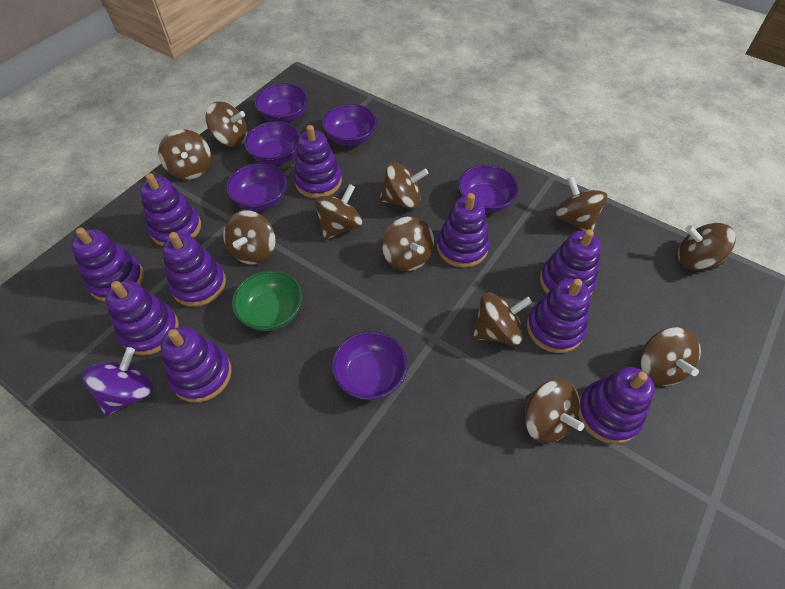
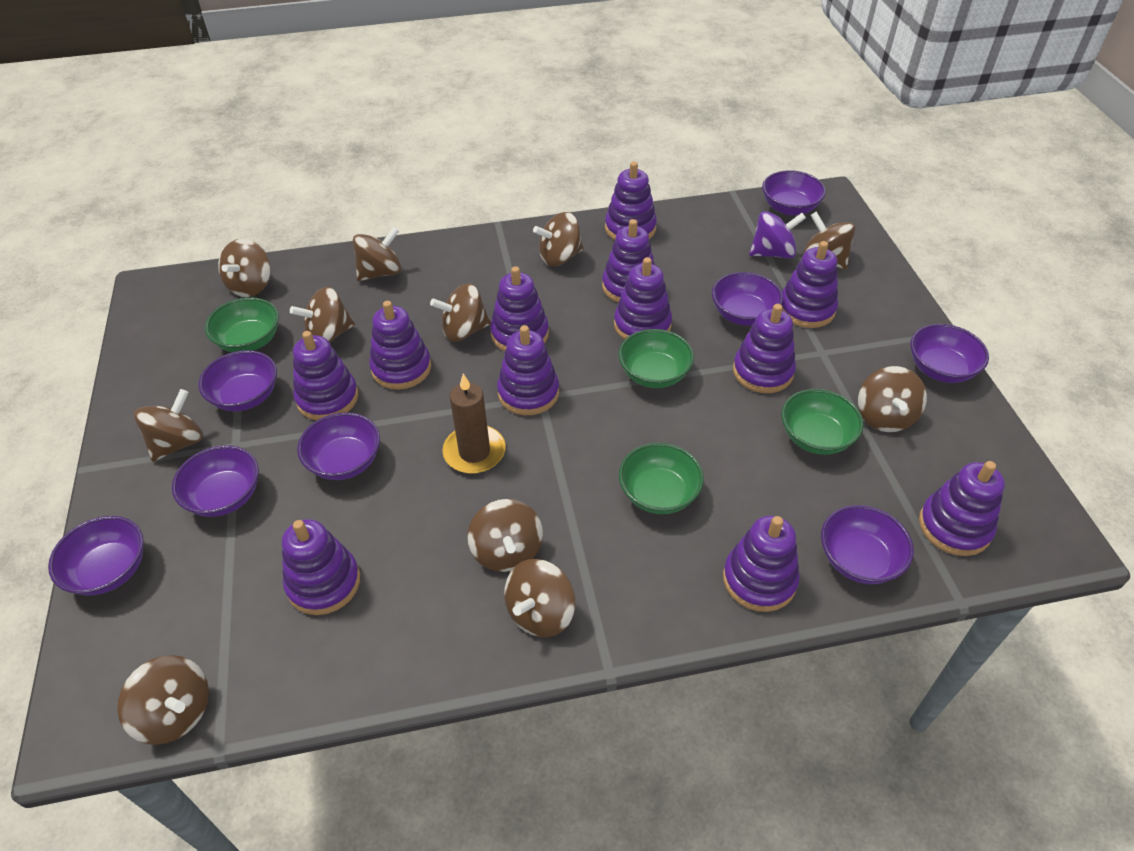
brown candle: none = 0 -> [442,374,506,474] = 1
green bowl: [232,270,303,331] = 1 -> [205,297,279,352] [618,329,694,388] [619,443,704,514] [781,389,864,455] = 4
purple bowl: [226,163,287,211] [244,121,301,165] [255,83,308,123] [322,104,377,146] [332,331,408,400] [458,165,519,213] = 6 -> [48,516,144,596] [172,445,259,517] [198,350,277,411] [297,412,380,480] [712,272,783,326] [762,170,826,216] [821,505,914,584] [910,324,989,383] = 8
purple stacking toy: [71,227,144,302] [105,281,179,355] [140,173,201,246] [161,327,232,403] [162,232,226,307] [294,125,342,198] [437,193,489,268] [527,279,590,353] [540,229,601,296] [578,367,655,444] = 10 -> [282,519,360,615] [293,331,358,421] [369,301,431,390] [490,266,549,351] [497,325,559,415] [602,219,655,302] [605,162,657,240] [614,257,672,340] [723,516,800,612] [733,304,796,393] [782,241,838,328] [919,461,1005,556] = 12

